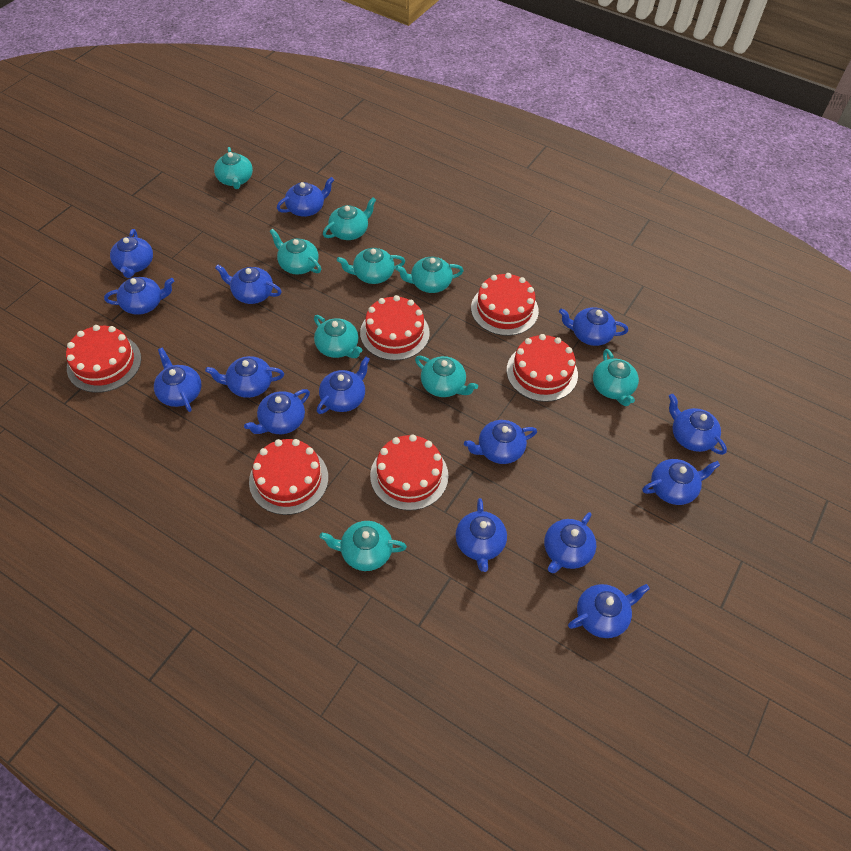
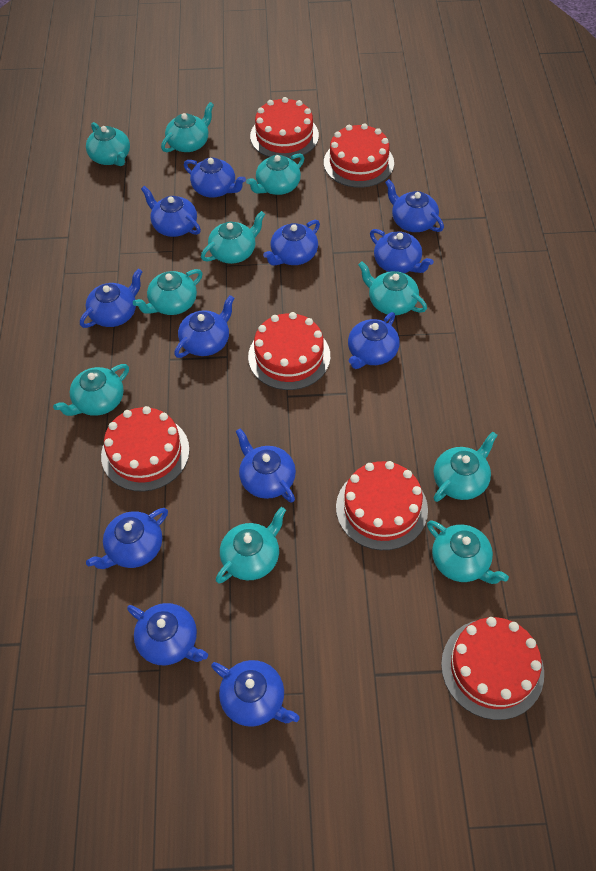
blue teapot: [104,277,174,315] [110,229,153,278] [154,348,201,412] [205,356,284,398] [215,264,282,304] [244,389,310,434] [277,177,334,217] [317,357,370,414] [455,498,507,572] [464,420,537,464] [544,512,596,573] [559,307,628,346] [568,584,650,638] [642,459,720,505] [669,394,727,455] = 15 -> [80,269,143,328] [86,508,168,569] [127,603,208,665] [141,186,201,237] [174,295,235,358] [184,157,246,198] [211,660,300,727] [236,428,296,503] [263,220,320,265] [348,312,400,369] [370,229,434,273] [385,179,444,232] = 12
turquoise teapot: [214,147,253,189] [269,229,321,275] [314,315,363,358] [319,521,407,571] [323,197,376,240] [337,248,405,284] [396,257,464,293] [415,356,478,397] [593,349,639,406] = 9 -> [53,364,129,416] [86,122,130,166] [133,269,203,315] [161,102,214,152] [201,211,265,264] [216,507,286,583] [246,153,304,195] [358,261,427,315] [427,520,509,584] [434,432,497,502] = 10

